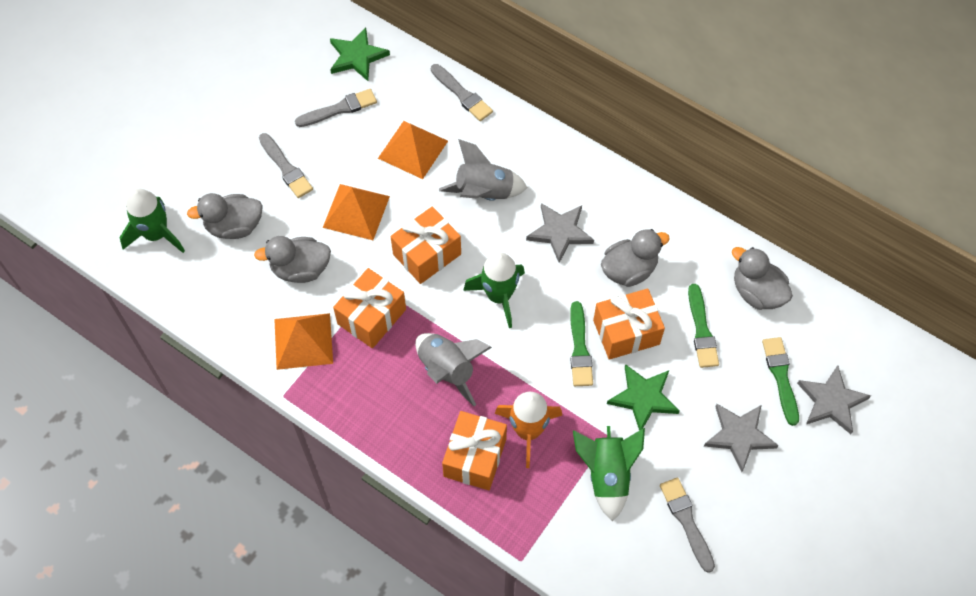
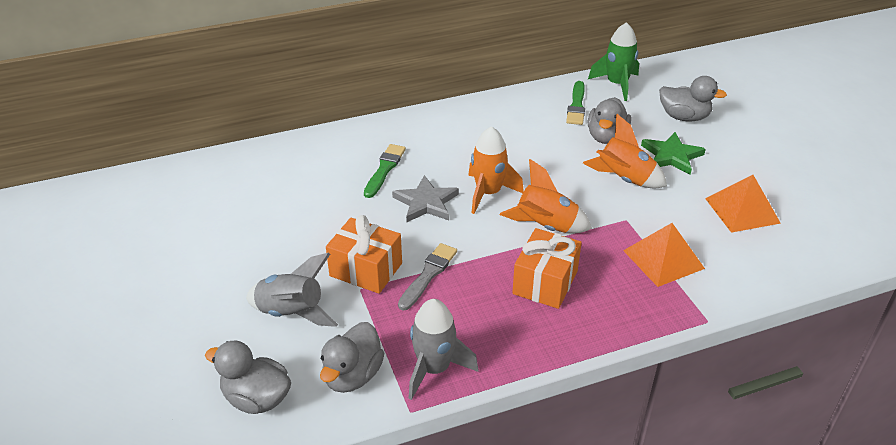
green brush: [570,301,593,386] [688,284,719,368] [762,337,799,426] = 3 -> [364,144,406,198] [566,81,585,125] = 2
green rocket: [119,189,185,253] [463,252,525,328] [573,426,645,521] = 3 -> [588,22,639,101] = 1
green star: [330,28,390,81] [607,364,680,430] = 2 -> [641,132,706,175] = 1
grey brush: [259,133,313,198] [295,89,377,127] [431,64,493,121] [660,478,715,573] = 4 -> [398,243,457,310] = 1
grey star: [526,203,594,263] [704,404,779,472] [797,365,871,434] = 3 -> [392,175,459,222] = 1
orange gift: [333,268,406,348] [390,207,461,284] [442,411,507,490] [593,289,665,360] = 4 -> [326,215,402,294] [512,228,582,309] = 2
orange pyramid: [274,313,333,370] [323,184,390,240] [378,121,448,179] = 3 -> [623,223,705,287] [705,175,781,233] = 2
orange rocket: [495,392,562,468] = 1 -> [468,126,524,214] [500,159,592,233] [583,114,667,189] = 3

